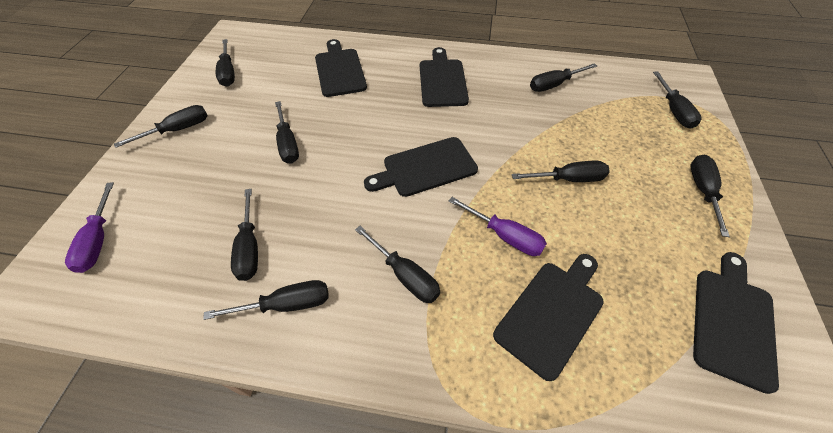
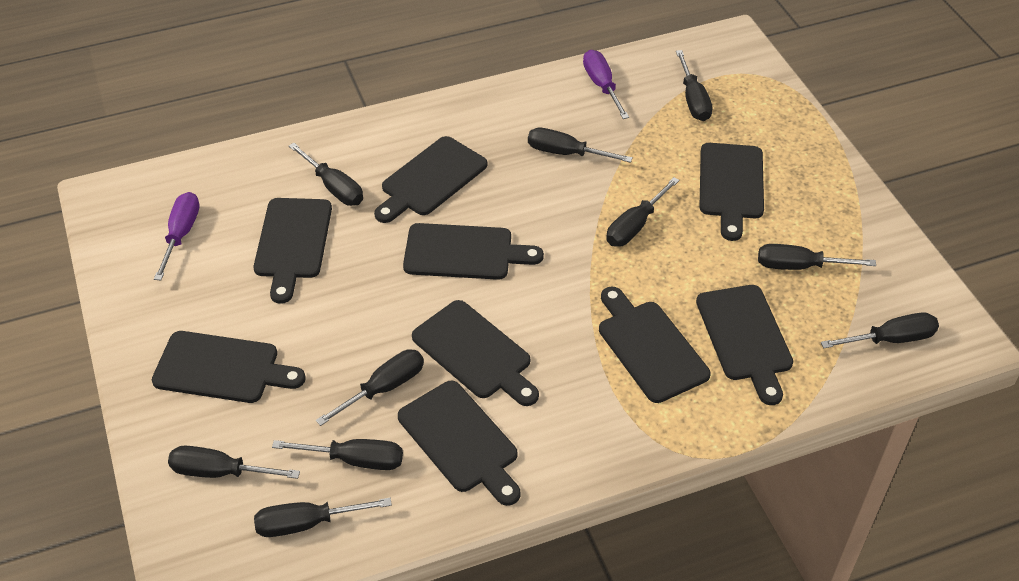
black cutting board: [315,39,367,97] [364,137,478,197] [420,47,469,107] [493,254,604,381] [693,252,779,394] = 5 -> [152,331,306,403] [254,198,332,304] [374,136,487,223] [398,381,520,506] [403,223,544,280] [412,300,539,406] [599,287,711,403] [696,285,793,405] [699,143,764,241] = 9

